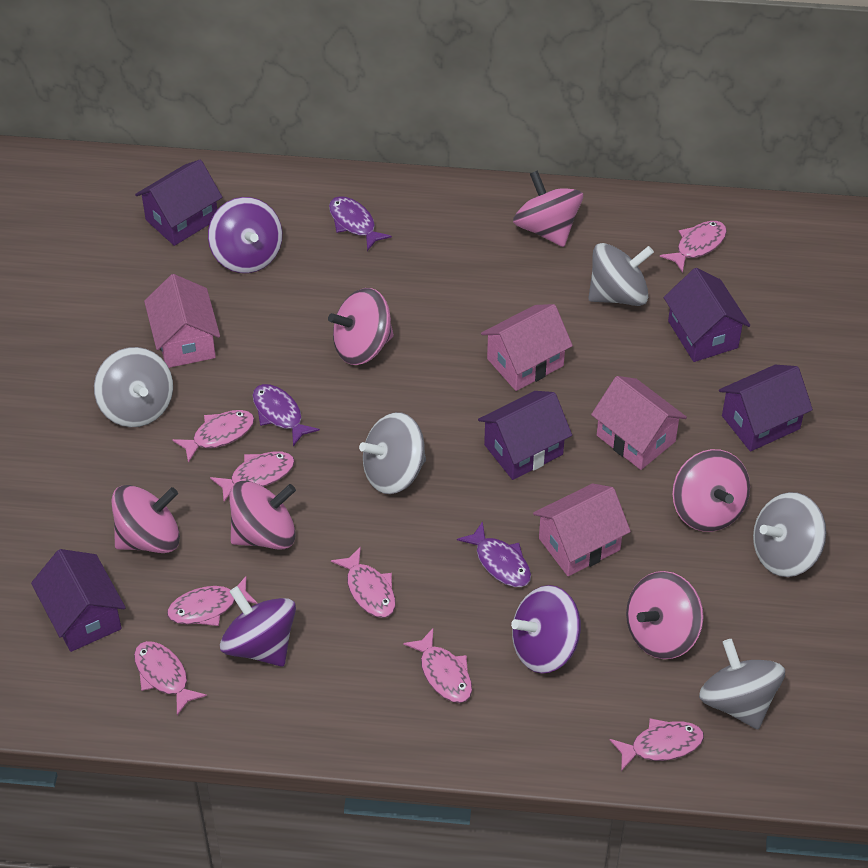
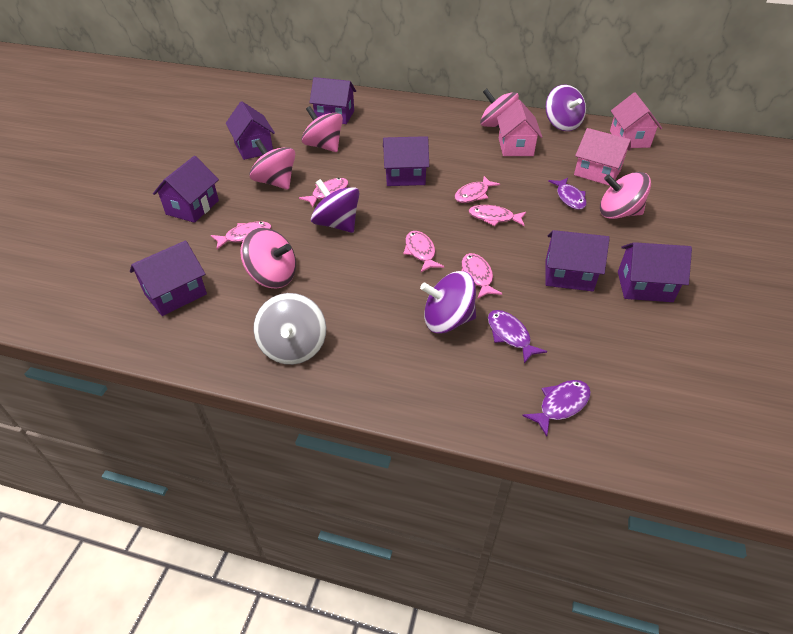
grey spinning top: [94,347,173,427] [359,412,426,494] [588,243,654,306] [699,639,785,729] [753,492,826,577] = 5 -> [253,293,326,365] = 1
pink fish: [134,641,207,715] [167,576,257,626] [172,410,255,463] [210,451,295,502] [331,546,396,618] [403,628,472,703] [610,718,704,771] [660,221,727,273] = 8 -> [211,221,272,249] [299,178,348,207] [403,231,444,272] [454,176,500,203] [461,253,502,299] [469,205,526,226] = 6
pink house: [144,274,220,368] [481,304,573,391] [533,483,631,576] [591,376,687,470] = 4 -> [497,100,542,156] [574,128,631,186] [610,93,662,148] = 3
pink spinning top: [111,485,180,553] [229,481,296,550] [328,288,394,365] [513,170,583,247] [626,571,704,659] [672,449,750,532] = 6 -> [240,228,296,289] [249,139,295,190] [302,106,343,152] [480,89,519,128] [600,172,651,219] = 5
purple house: [31,549,126,652] [135,160,222,246] [478,391,572,480] [664,268,750,362] [719,365,813,452] = 5 -> [130,240,207,316] [153,156,219,223] [226,101,275,160] [309,77,356,124] [383,136,429,186] [545,230,610,291] [618,242,692,302] = 7

